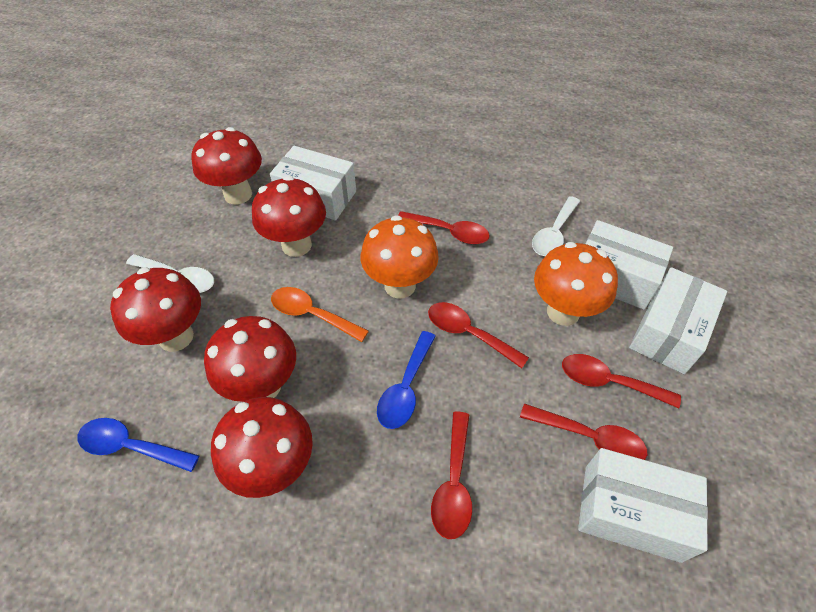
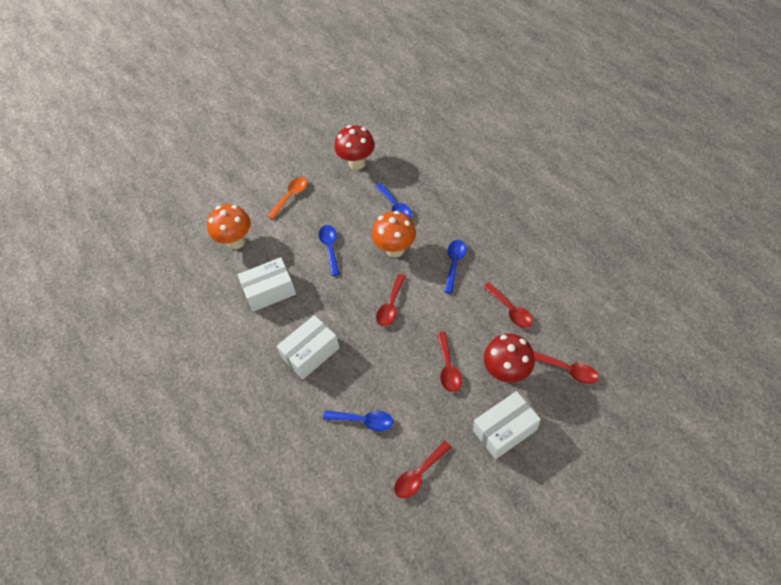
blue spoon: [77,418,199,472] [377,331,436,429] = 2 -> [319,225,340,276] [323,411,393,431] [375,183,412,218] [444,240,467,294] = 4
red mushroom: [110,267,201,352] [191,127,262,204] [204,316,296,402] [211,397,313,498] [252,176,326,257] = 5 -> [334,125,375,170] [483,334,535,383] = 2
white box: [270,146,356,220] [578,448,708,563] [586,220,673,310] [629,267,727,374] = 4 -> [238,257,296,312] [277,315,340,379] [473,391,541,459] = 3
white spoon: [126,254,214,293] [532,196,580,256] = 2 -> none = 0

